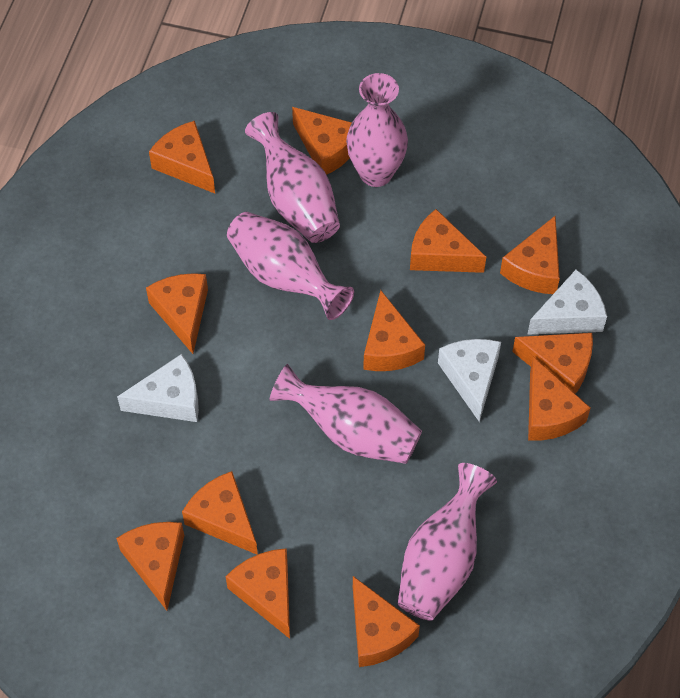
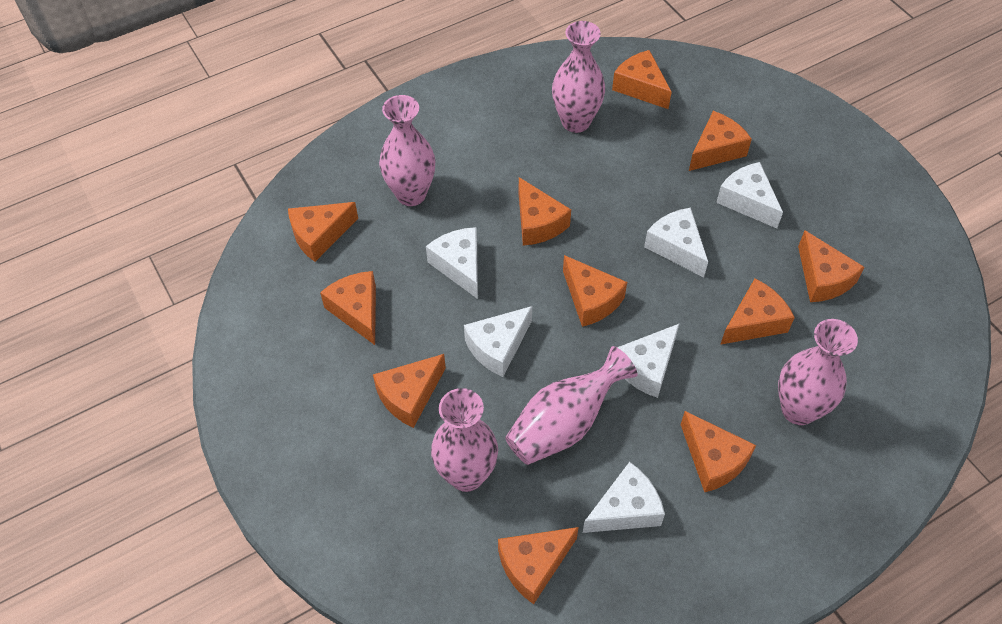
orange cheese: [116,522,184,611] [146,273,208,354] [149,121,215,193] [182,471,258,555] [226,548,290,639] [292,107,352,175] [353,576,420,667] [363,290,425,371] [410,209,486,273] [500,216,560,294] [512,333,593,394] [528,357,591,440] = 12 -> [288,202,358,262] [320,271,376,345] [373,354,446,428] [498,527,579,604] [518,177,571,246] [563,255,627,327] [612,50,672,109] [681,411,756,492] [689,111,752,171] [720,279,795,345] [798,230,864,302] = 11
white cheese: [117,354,199,422] [438,339,501,422] [527,270,607,335] = 3 -> [426,227,478,299] [464,306,532,377] [583,462,665,533] [617,324,679,398] [644,208,708,277] [716,162,783,228] = 6

